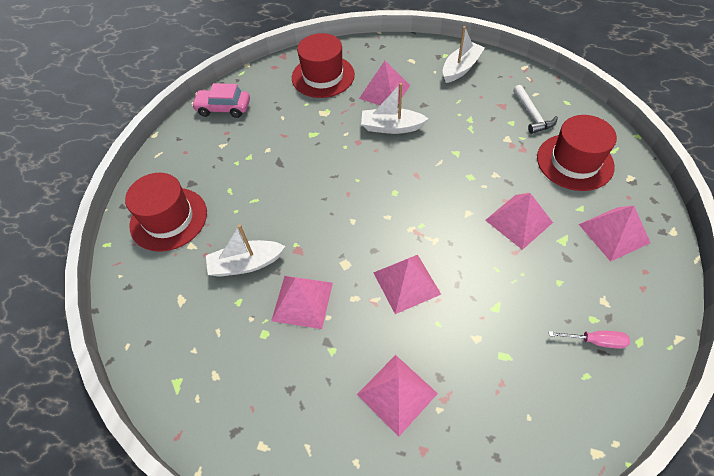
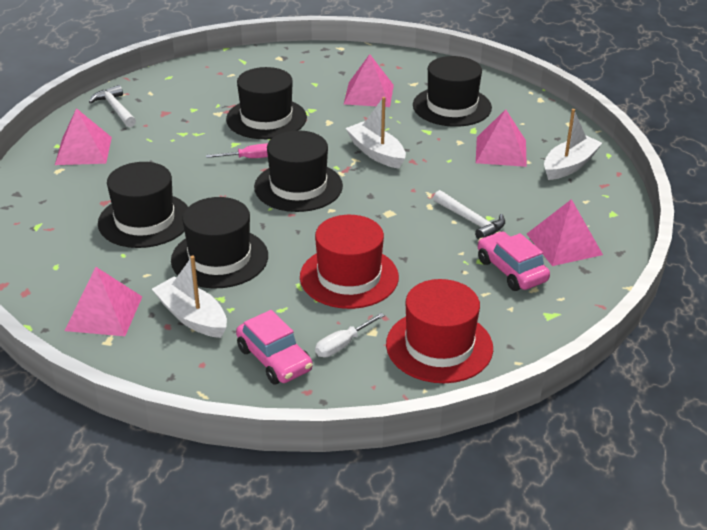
black hat: none = 0 -> [98,162,188,248] [171,197,268,288] [226,67,307,139] [254,130,343,212] [413,56,492,127] = 5
pink car: [192,83,250,118] = 1 -> [236,310,313,384] [478,231,550,291] = 2
pink pyramid: [271,276,333,329] [357,355,438,436] [359,61,410,105] [373,255,441,314] [485,193,553,250] [579,205,650,262] = 6 -> [55,108,112,165] [65,267,142,336] [344,54,394,107] [476,109,527,167] [527,199,603,266] = 5
red hat: [125,173,207,252] [292,33,355,98] [537,115,617,191] = 3 -> [300,215,399,309] [386,279,493,383] = 2
white hammer: [513,85,558,134] = 1 -> [89,85,136,127] [433,190,505,240] = 2
white screwdriver: none = 0 -> [315,313,385,357] = 1

